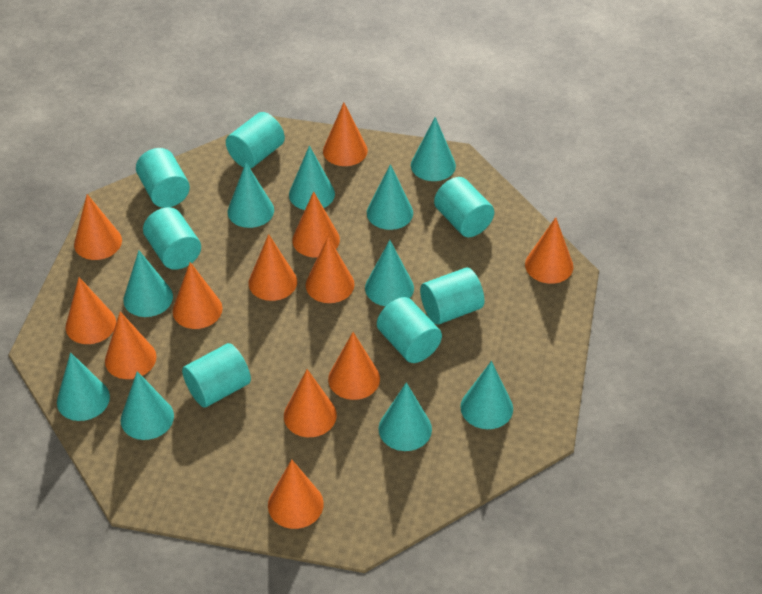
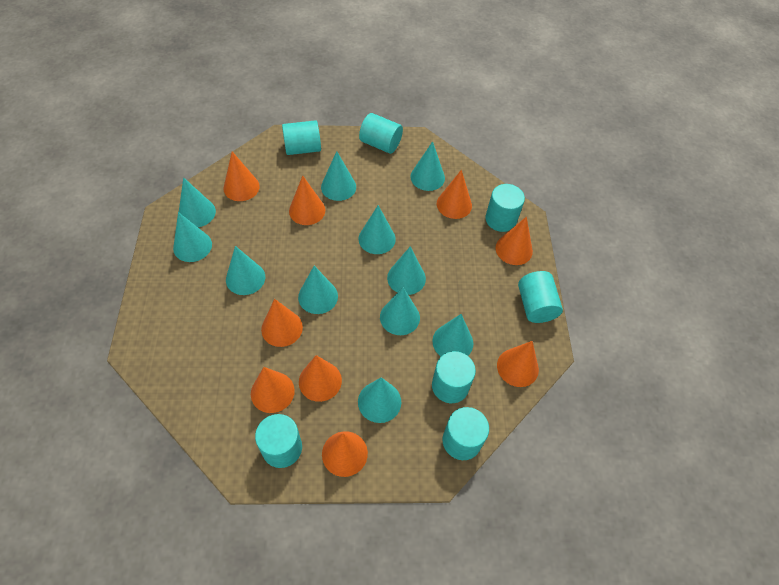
orange cone: [66,277,116,344] [74,194,122,260] [105,311,157,379] [173,262,222,329] [249,234,297,301] [268,459,324,529] [284,369,337,437] [292,191,340,257] [306,237,355,303] [323,103,368,166] [328,332,380,400] [525,217,574,284] = 12 -> [224,151,260,201] [251,367,295,413] [261,299,303,347] [289,175,325,225] [299,355,342,402] [322,431,368,477] [437,170,472,219] [496,216,533,265] [497,341,539,387] = 9
turquoise cone: [57,352,110,421] [121,371,174,440] [123,250,173,317] [228,163,274,228] [289,146,335,210] [365,240,414,306] [367,164,413,230] [379,382,432,451] [411,117,456,181] [460,361,513,429] = 10 -> [173,212,212,262] [179,177,216,227] [226,246,265,295] [298,266,338,314] [321,151,356,201] [358,377,401,423] [359,205,396,254] [380,288,420,335] [387,246,426,295] [410,141,445,191] [432,314,473,356] = 11

